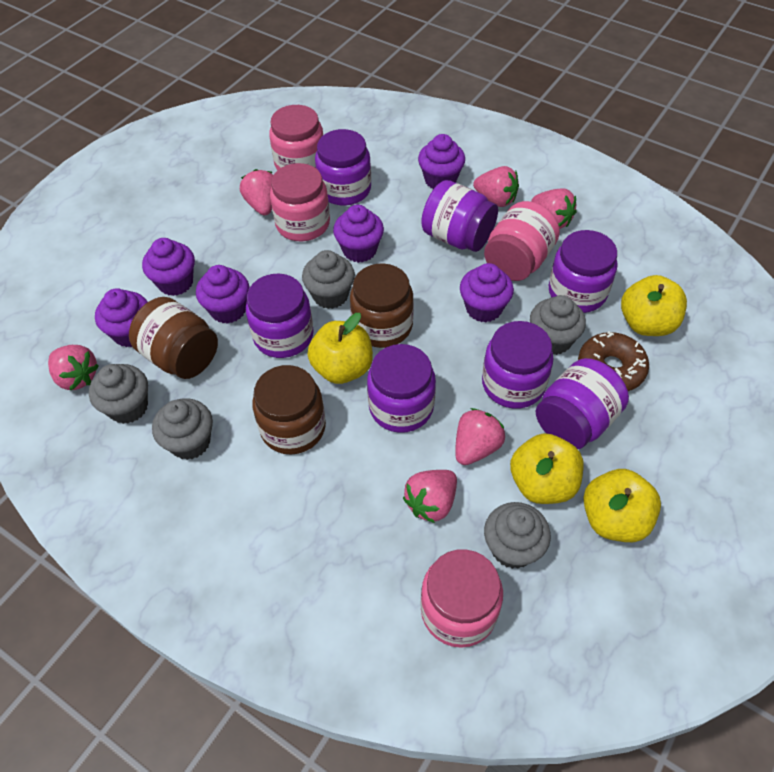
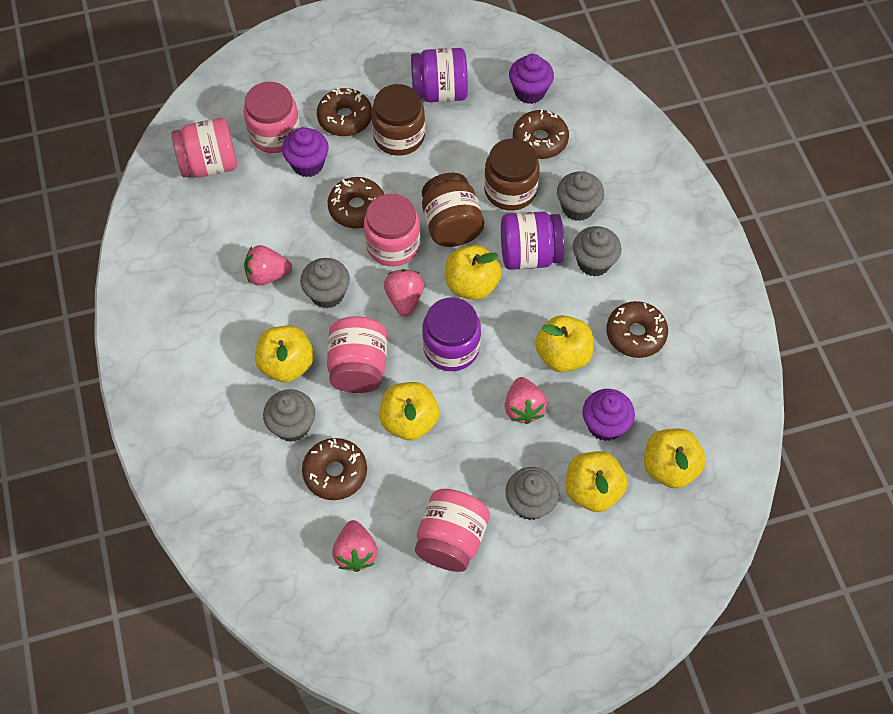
brown donut: [578,331,649,391] = 1 -> [302,438,367,500] [317,88,372,136] [328,177,384,228] [513,109,569,159] [606,301,668,358] = 5
pink jar: [269,105,323,170] [270,163,330,241] [420,549,503,648] [484,201,560,281] = 4 -> [171,118,237,178] [244,82,300,153] [327,316,387,393] [364,194,420,266] [415,489,490,572] = 5
pink strawberry: [48,345,99,390] [240,169,273,215] [403,470,457,523] [455,408,505,465] [473,166,519,207] [531,188,577,229] = 6 -> [244,245,292,286] [332,520,378,572] [384,269,425,317] [505,377,547,424] = 4
purple cupcake: [95,288,148,347] [142,238,195,296] [196,265,249,324] [333,205,384,263] [418,134,465,189] [460,263,514,322] = 6 -> [282,127,329,177] [509,54,554,104] [582,389,635,441] = 3
purple jar: [246,273,314,358] [315,129,371,206] [367,344,436,433] [421,180,498,252] [482,321,553,409] [536,358,629,449] [549,230,617,313] = 7 -> [411,48,468,102] [422,298,481,371] [501,212,564,270] = 3
yellow apple: [308,313,373,384] [510,433,584,504] [583,469,661,542] [621,275,687,336] = 4 -> [255,326,314,383] [379,382,439,440] [445,245,502,300] [535,315,593,372] [566,451,627,512] [644,428,706,489] = 6

